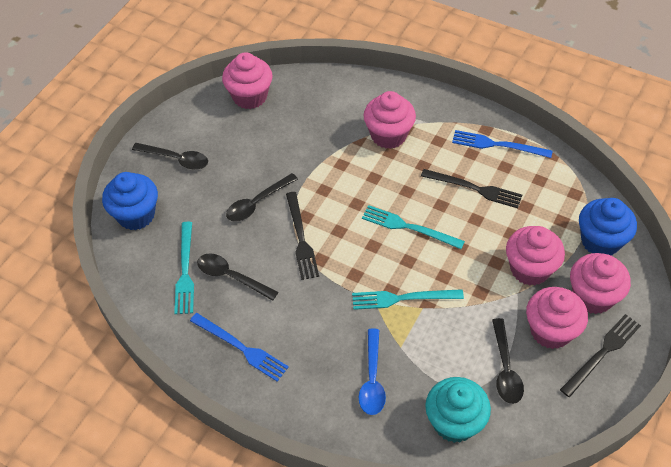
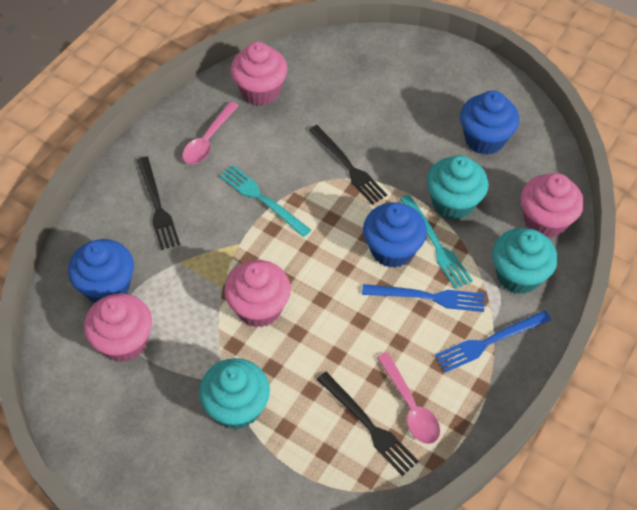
black spoon: [132,143,208,170] [197,253,278,301] [226,173,298,222] [492,318,524,404] = 4 -> none = 0
blue cupcake: [102,172,158,230] [579,198,637,256] = 2 -> [68,239,134,303] [363,202,427,268] [460,90,519,155] = 3
blue spoon: [359,329,386,415] = 1 -> none = 0
pink cupcake: [222,52,273,109] [363,91,416,149] [506,226,565,286] [526,287,588,349] [570,253,631,314] = 5 -> [84,293,152,362] [224,260,291,327] [231,42,288,106] [521,173,584,238] = 4
pink spoon: none = 0 -> [182,101,239,164] [377,352,440,444] = 2
turquoise cupcake: [425,377,491,443] = 1 -> [199,358,270,430] [427,155,489,220] [492,228,558,294] = 3
turquoise fork: [174,222,194,314] [352,289,464,310] [362,205,465,249] = 3 -> [219,165,311,237] [400,194,473,289] = 2

